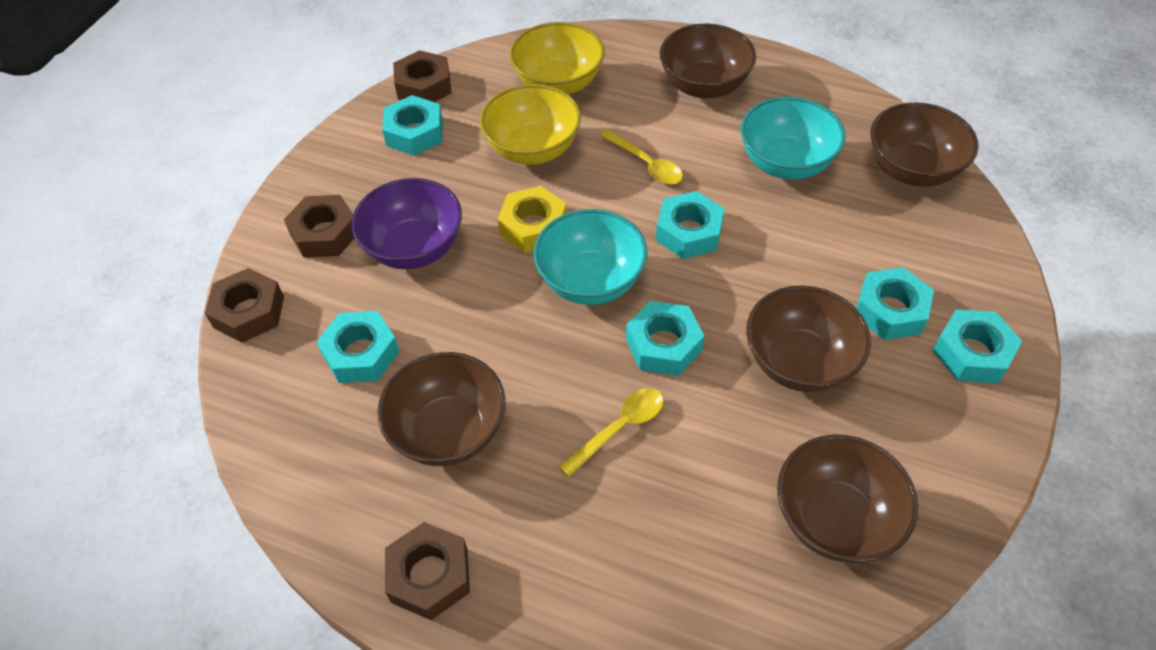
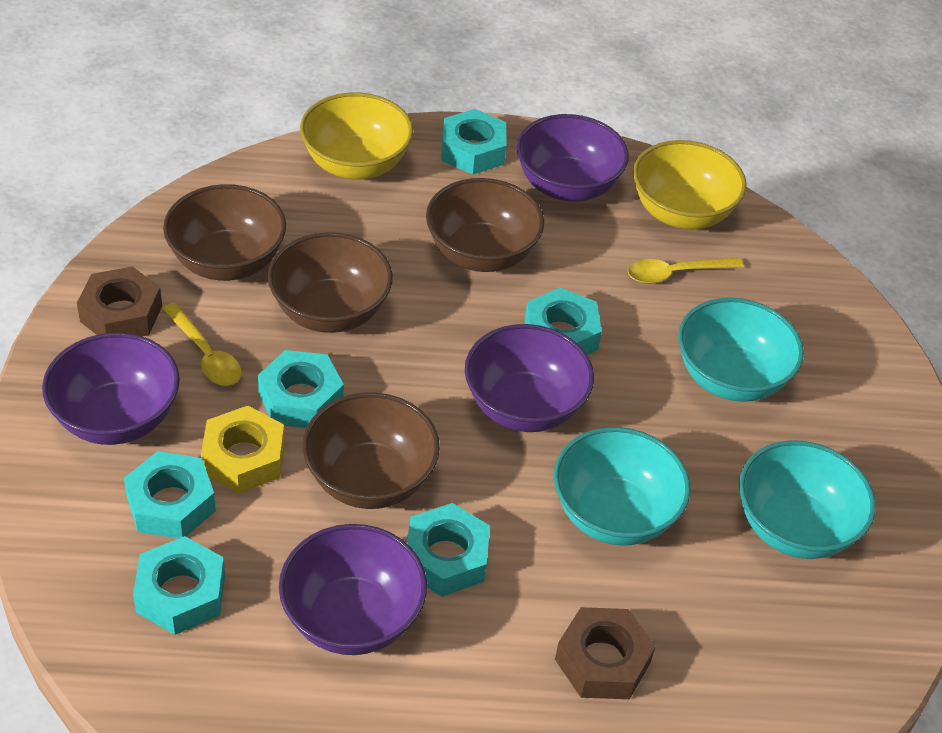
brown bowl: [377,352,506,466] [660,24,756,99] [746,285,871,392] [777,434,918,563] [870,103,979,187] = 5 -> [163,184,286,281] [268,232,393,333] [303,393,440,509] [426,178,544,272] = 4
brown nut: [205,268,284,342] [284,195,354,258] [385,522,470,620] [393,50,451,102] = 4 -> [77,266,162,336] [555,607,656,699] = 2
purple bowl: [351,178,462,269] = 1 -> [42,333,180,445] [279,524,427,655] [465,324,594,432] [516,114,629,202] = 4
turquoise bowl: [533,209,648,305] [741,97,846,180] = 2 -> [554,427,690,546] [678,298,804,402] [739,440,876,559] = 3

